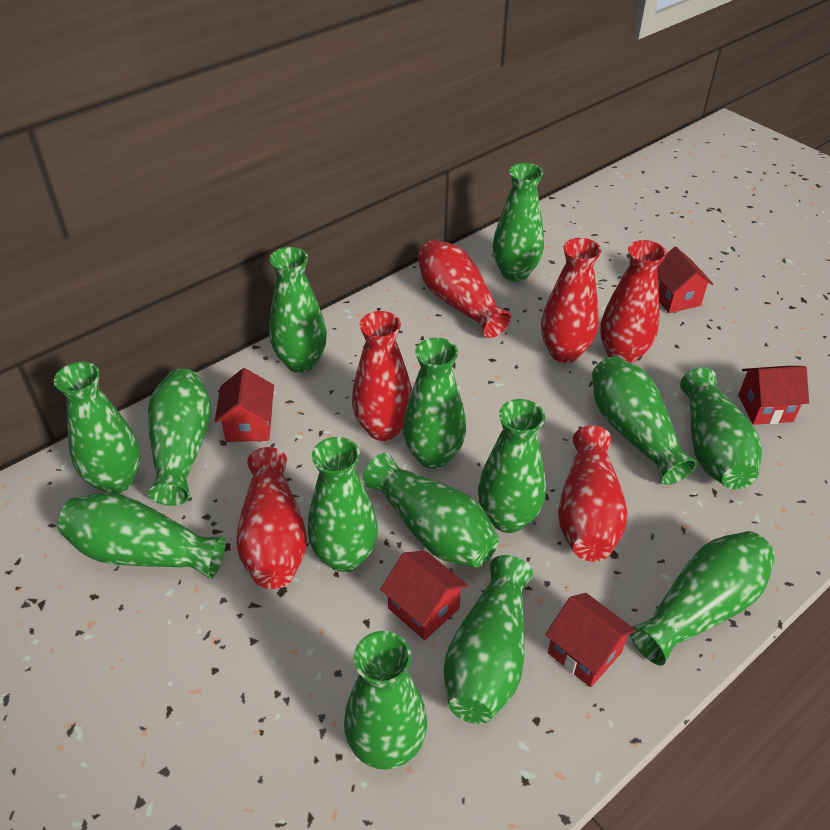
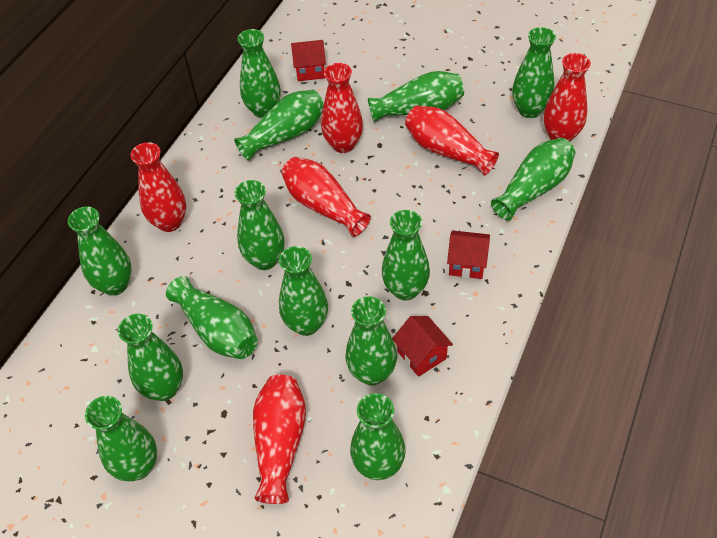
red house: [215,368,274,442] [380,551,468,640] [545,593,636,687] [657,247,713,313] [738,366,809,425] = 5 -> [291,40,326,81] [392,316,453,377] [447,230,490,279] = 3

